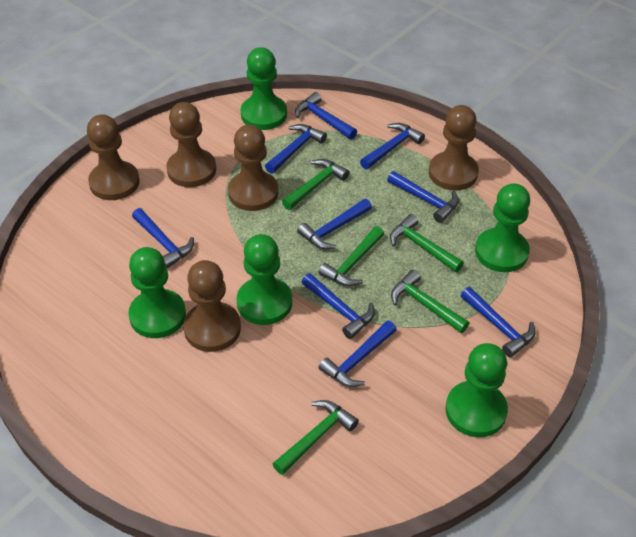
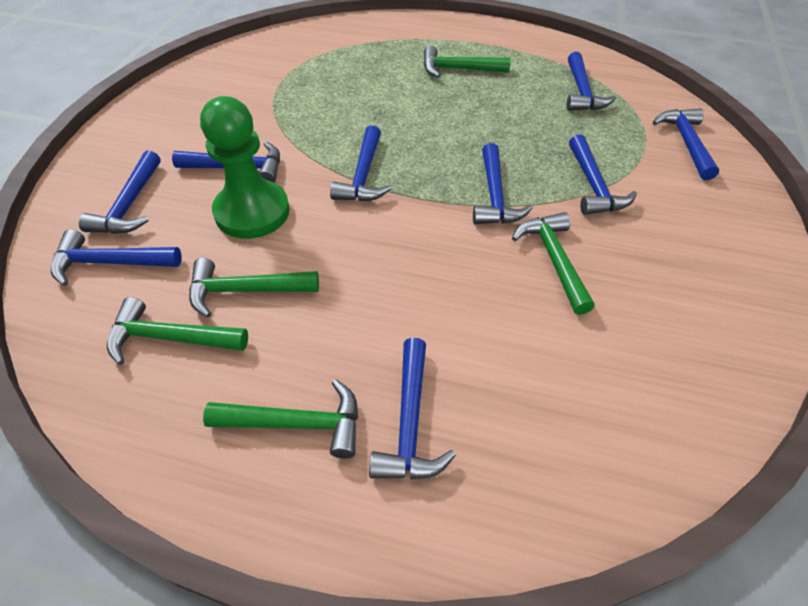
brown pawn: [87,114,140,200] [166,102,216,187] [183,260,241,352] [228,125,278,211] [429,105,479,191] = 5 -> none = 0
green pawn: [128,247,186,338] [236,234,292,325] [241,47,287,130] [446,343,508,437] [475,183,530,272] = 5 -> [200,96,290,239] = 1

